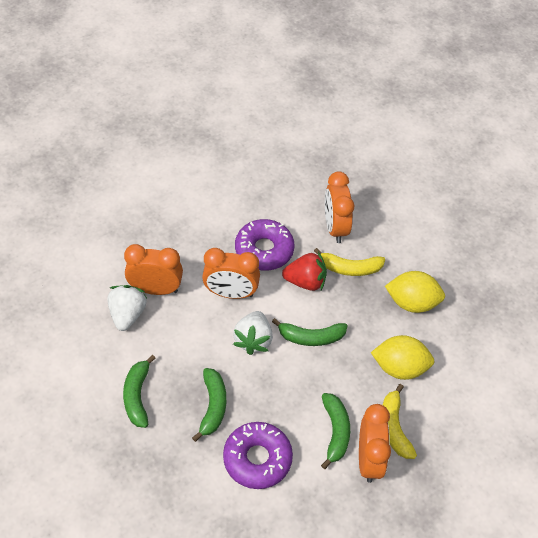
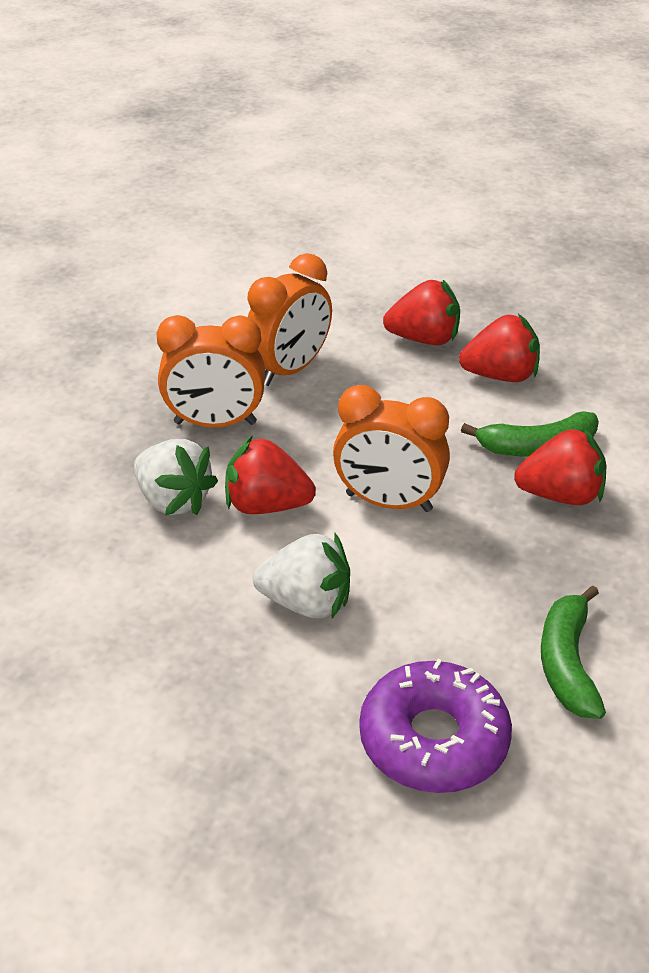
green banana: [123,355,155,428] [192,368,226,442] [272,318,348,346] [321,393,350,469] = 4 -> [461,411,599,457] [541,585,606,719] = 2
orange clock: [124,244,183,295] [202,248,260,299] [325,171,354,243] [359,404,391,483] = 4 -> [156,315,265,427] [247,253,332,386] [333,385,450,512] = 3
purple donut: [223,422,293,489] [235,219,294,270] = 2 -> [359,659,512,793] = 1
red strawberry: [282,252,327,291] = 1 -> [225,435,316,514] [383,280,460,345] [459,314,540,382] [514,427,607,505] = 4
yellow banana: [314,248,385,276] [383,384,417,459] = 2 -> none = 0
yellow lemon: [371,335,434,380] [385,271,445,313] = 2 -> none = 0

